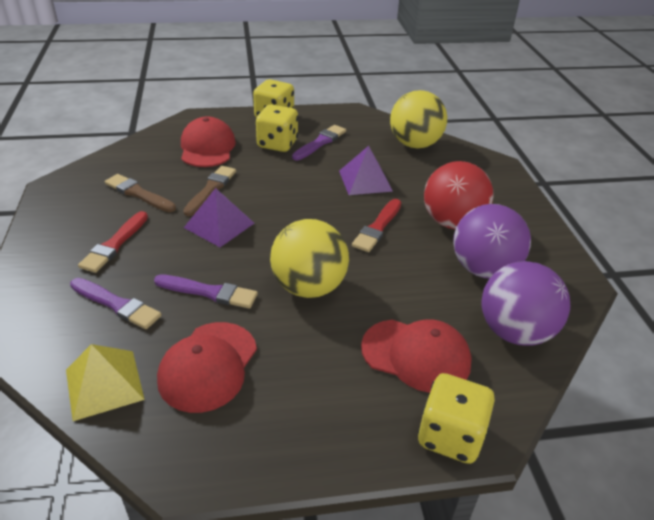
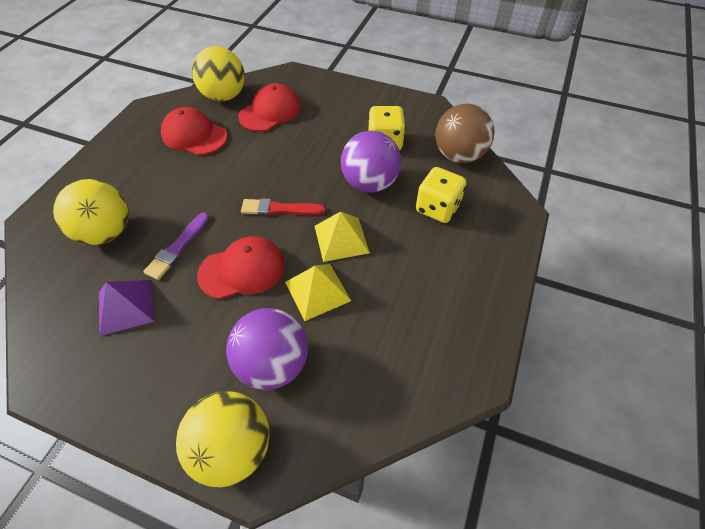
brown ball: none = 0 -> [435,104,495,163] = 1
brown brush: [105,174,176,212] [183,166,236,216] = 2 -> none = 0
purple brush: [70,278,162,329] [154,274,258,309] [292,125,346,160] = 3 -> [143,212,209,280] = 1
purple pyramid: [184,188,254,247] [339,146,393,195] = 2 -> [99,280,154,336] = 1
red ball: [424,161,494,230] = 1 -> none = 0
red brush: [78,211,148,273] [352,199,401,252] = 2 -> [241,198,326,216] = 1
yellow ball: [270,219,349,298] [390,90,447,148] = 2 -> [53,179,129,245] [176,391,270,487] [192,46,245,101] = 3
yellow dice: [253,79,294,118] [256,104,298,152] [418,373,495,464] = 3 -> [368,106,406,150] [416,167,466,223] = 2
yellow pyramid: [66,344,145,421] = 1 -> [285,264,351,321] [315,212,370,262] = 2

